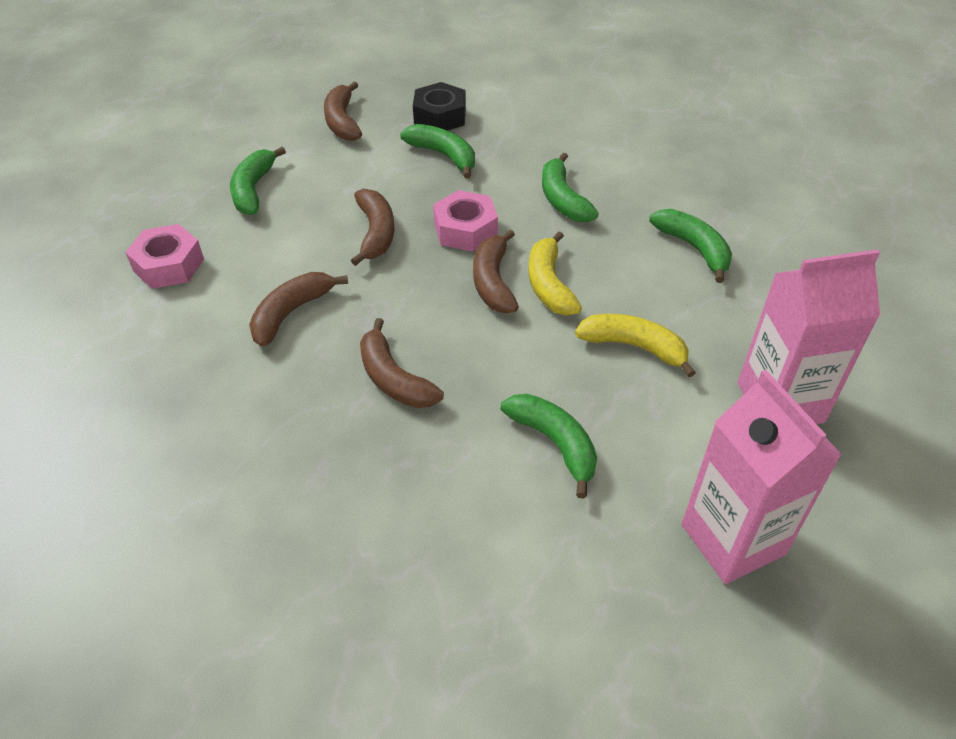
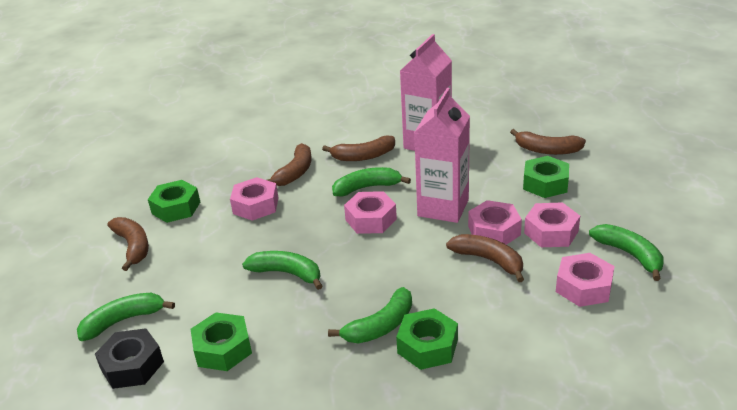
green nut: none = 0 -> [148,180,200,223] [191,312,252,371] [396,308,458,370] [523,156,569,198] = 4
pink nut: [125,224,204,289] [433,190,498,252] = 2 -> [230,177,278,221] [344,191,397,234] [468,200,522,245] [524,202,580,247] [556,253,615,307] = 5
yellow banana: [529,231,582,315] [575,314,696,377] = 2 -> none = 0

